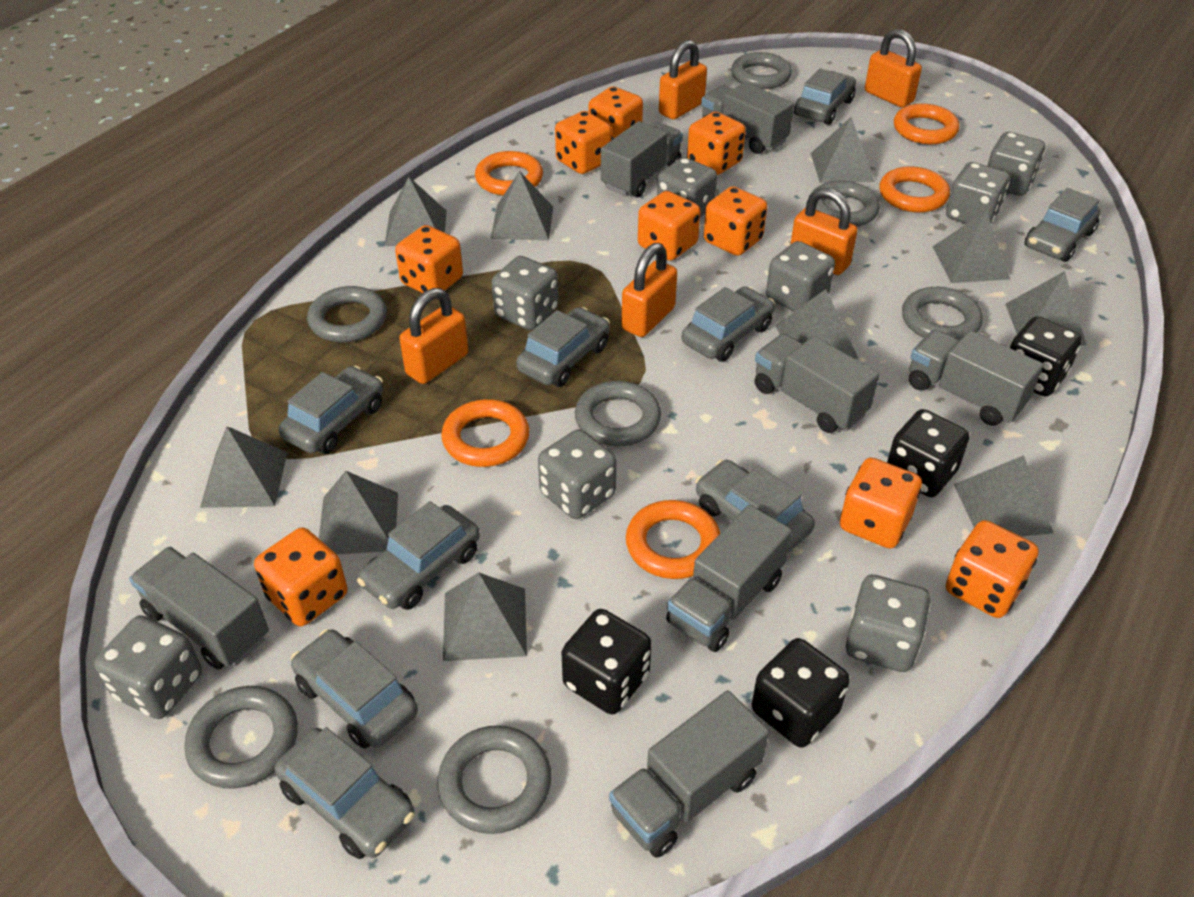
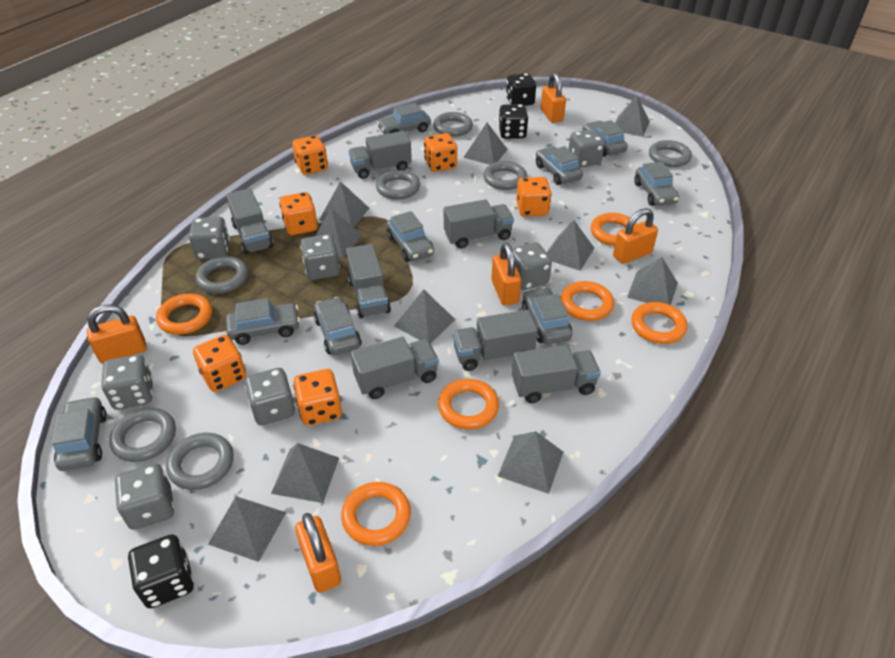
black dice: [561,609,652,715] [752,638,850,748] [887,409,969,497] [1010,316,1082,396] = 4 -> [128,534,194,608] [498,104,528,139] [506,73,536,106] = 3
grey dice: [94,615,202,719] [491,256,558,330] [538,429,616,519] [657,157,717,217] [766,241,835,312] [846,575,931,672] [946,162,1010,224] [987,132,1045,196] = 8 -> [101,354,153,410] [115,463,174,530] [189,217,230,259] [245,368,295,425] [300,234,340,280] [512,242,552,290] [569,129,605,168] = 7
orange dice: [254,527,347,626] [395,225,463,293] [555,111,612,174] [588,87,643,140] [638,191,700,261] [687,112,746,175] [704,186,767,256] [840,458,922,548] [946,520,1038,618] = 9 -> [193,335,246,392] [279,192,318,235] [292,135,328,175] [293,369,342,426] [424,133,457,172] [516,177,552,217] = 6
orange ring: [441,399,529,467] [475,151,543,195] [626,500,720,579] [879,166,950,212] [894,103,959,144] = 5 -> [156,294,212,335] [341,482,411,546] [438,379,499,430] [560,281,614,321] [591,213,637,246] [631,302,687,344] = 6

